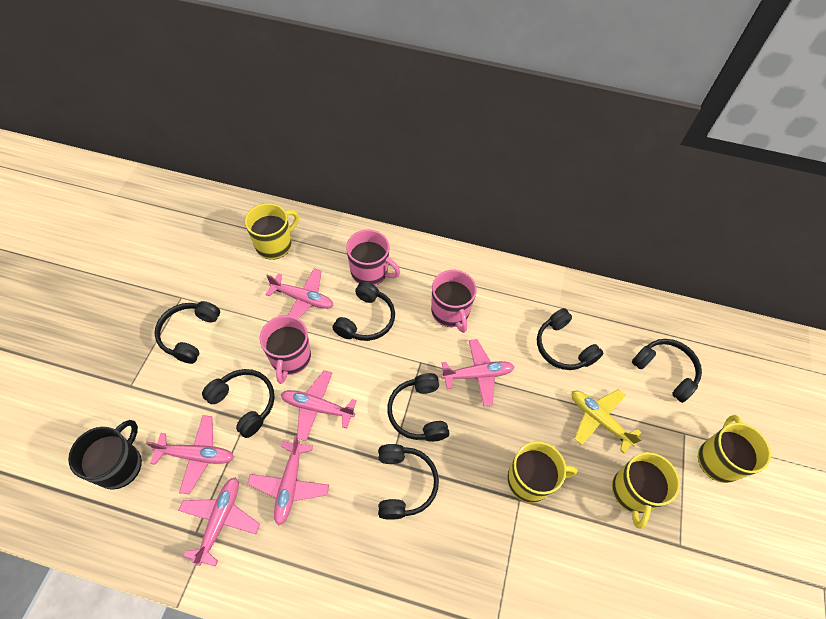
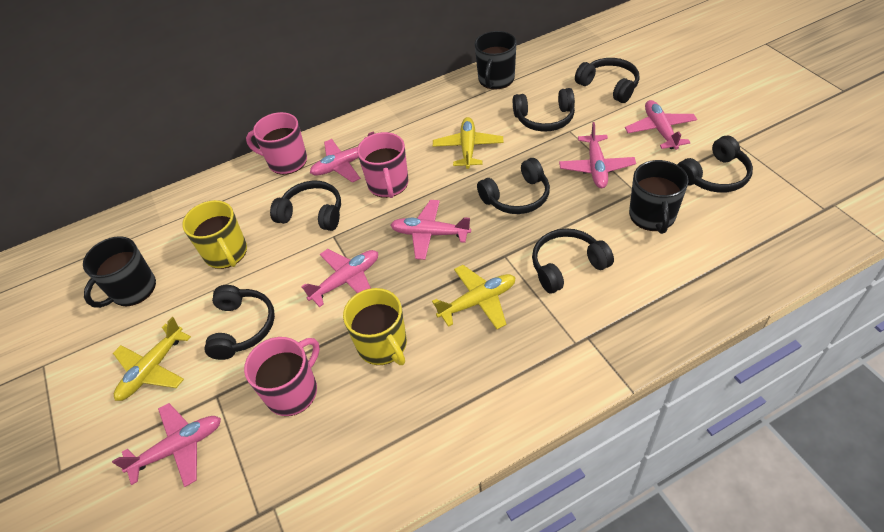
black mug: [68,420,142,490] = 1 -> [83,236,156,308] [475,31,517,89] [629,160,689,234] = 3
yellow mug: [245,203,299,260] [507,441,577,503] [612,452,680,529] [698,415,771,483] = 4 -> [182,200,247,269] [343,288,407,365] = 2
yellow plane: [572,389,642,453] = 1 -> [113,317,191,401] [432,265,515,329] [433,117,503,169] = 3

